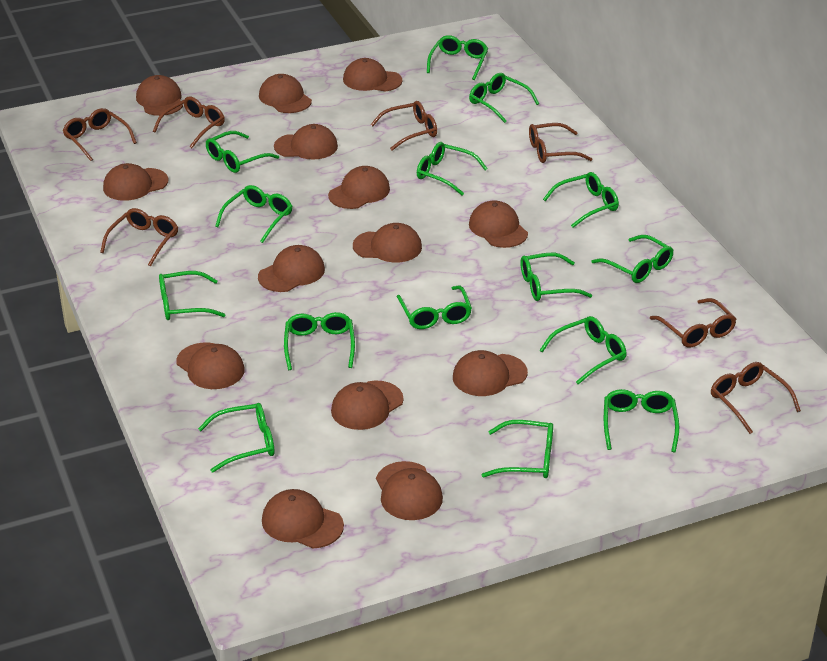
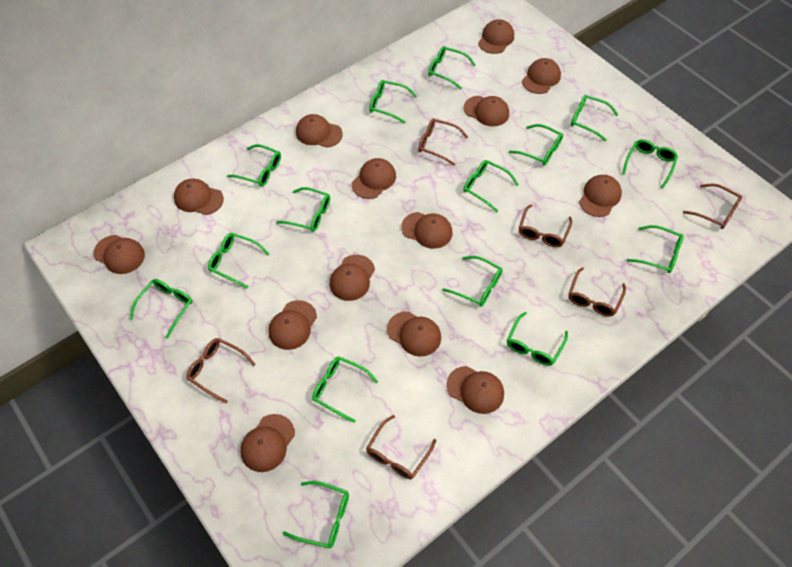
brown glasses: [63,108,137,161] [100,208,178,267] [153,96,225,148] [370,101,437,150] [529,123,592,163] [650,298,736,348] [711,362,801,434] = 7 -> [186,338,256,403] [366,415,436,479] [418,119,468,166] [519,205,572,247] [568,267,626,316] [683,183,743,229] = 6

